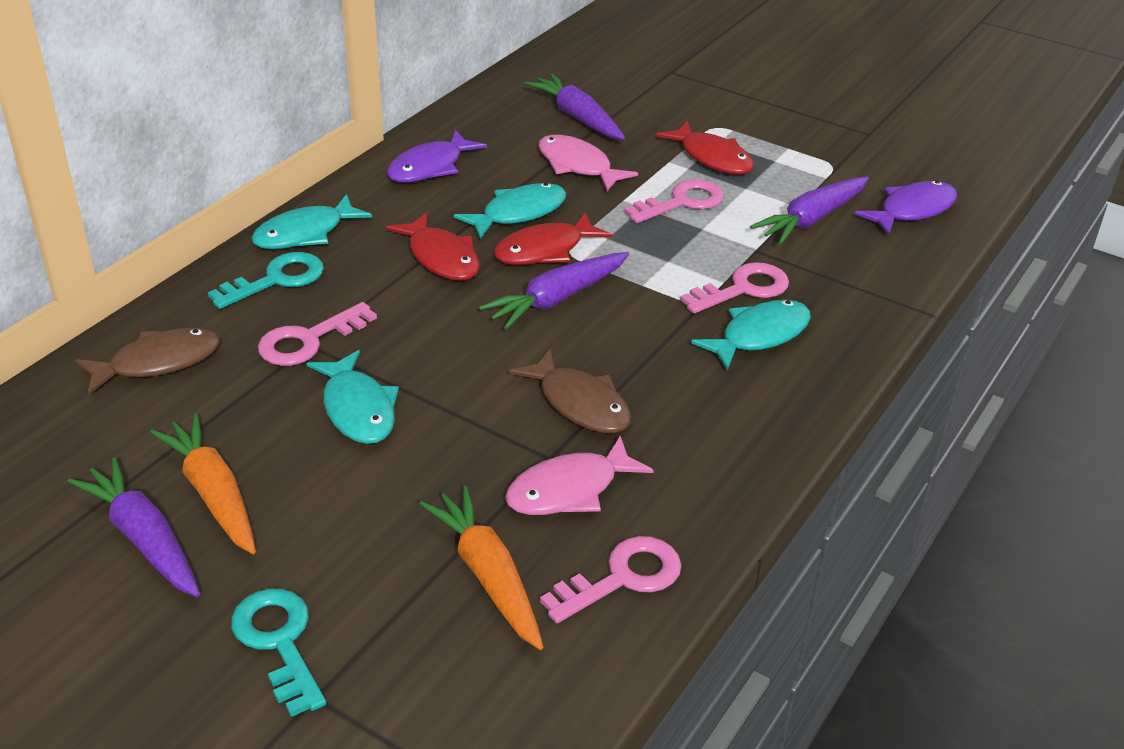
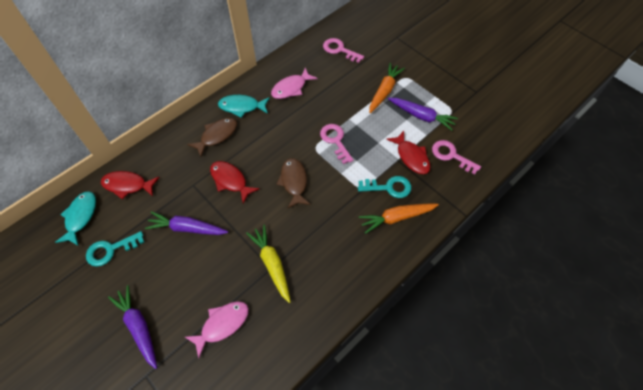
pink key: [258,302,377,366] [540,536,682,623] [624,179,724,223] [680,262,789,314] = 4 -> [320,124,353,164] [323,38,364,63] [432,140,481,174] = 3
purple carrot: [68,457,200,597] [479,252,629,330] [524,74,625,140] [750,177,869,244] = 4 -> [108,285,157,369] [145,211,228,235] [388,98,458,131] = 3
purple fish: [387,130,487,183] [854,181,957,236] = 2 -> none = 0
turquoise fish: [251,194,372,249] [307,350,399,444] [454,183,566,239] [691,300,811,370] = 4 -> [55,191,96,246] [218,95,270,118] = 2
yellow carrot: none = 0 -> [246,225,291,303] = 1

